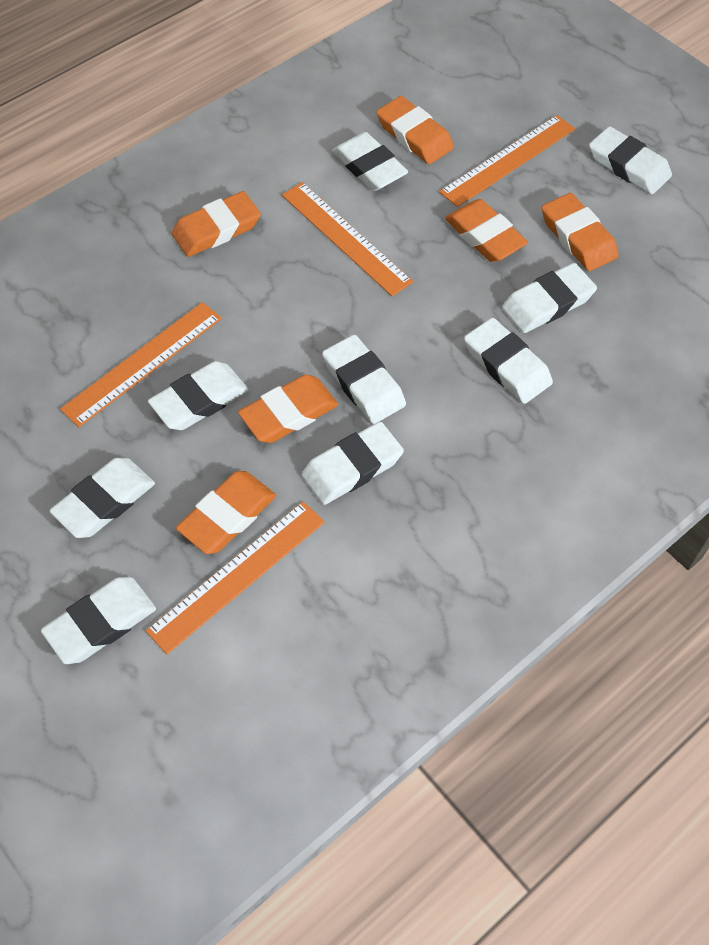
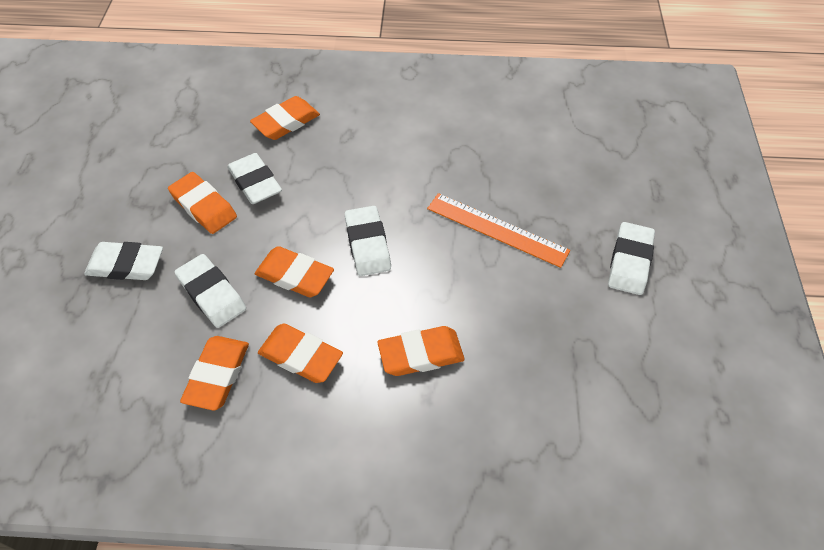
orange ruler: [60,302,222,427] [146,501,325,654] [282,182,413,296] [439,115,575,207] = 4 -> [427,193,570,268] = 1
white eraser: [41,577,156,664] [50,458,155,538] [148,361,249,430] [302,422,404,505] [322,335,406,424] [332,132,408,191] [464,318,553,404] [502,263,597,333] [589,126,672,194] = 9 -> [84,242,163,280] [175,254,246,328] [227,153,282,204] [345,206,391,276] [608,222,655,295] = 5

